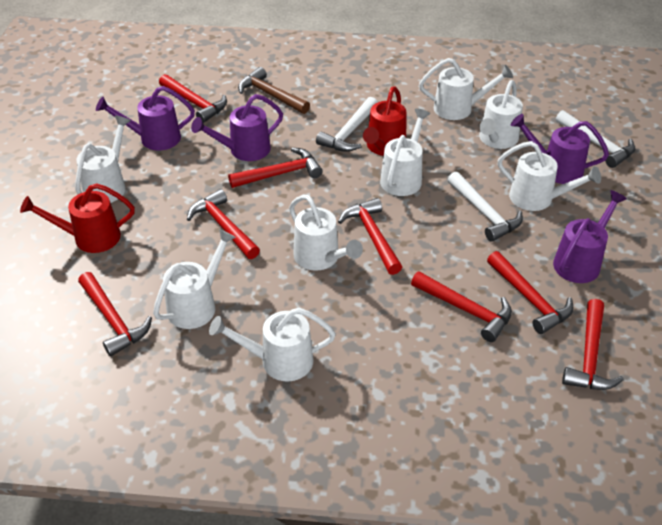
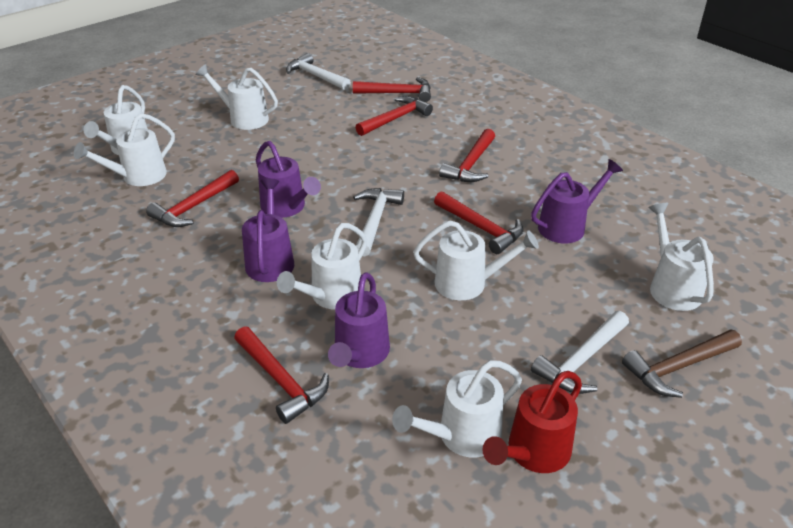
red hammer: [78,272,152,357] [159,74,227,123] [187,189,260,259] [228,148,322,188] [338,198,402,275] [411,271,512,342] [487,251,574,334] [562,299,624,390] = 8 -> [146,170,239,227] [234,326,329,424] [353,77,431,102] [355,96,433,136] [434,191,523,254] [439,129,495,182] = 6
red watering can: [20,183,135,253] [363,86,406,156] = 2 -> [482,371,582,473] = 1
white watering can: [75,115,131,203] [153,229,236,329] [209,308,336,381] [289,195,363,271] [380,109,430,196] [419,58,513,120] [479,80,523,149] [498,141,601,211] = 8 -> [74,113,175,186] [83,85,148,155] [195,64,278,130] [277,223,367,310] [392,360,522,458] [413,220,539,300] [648,203,714,311] = 7

